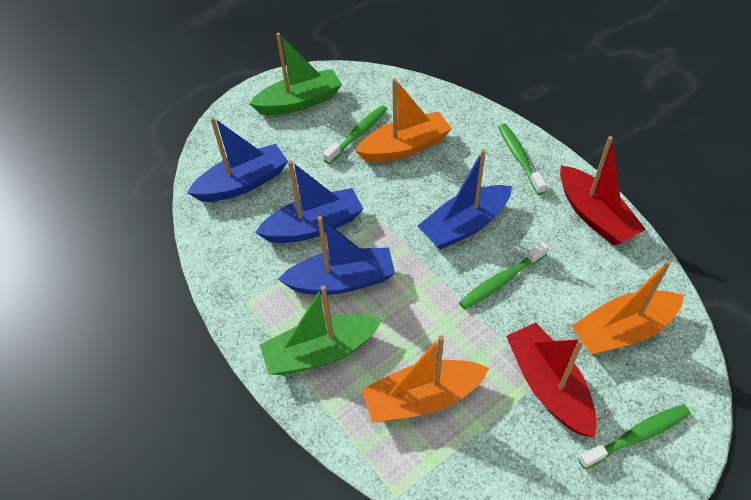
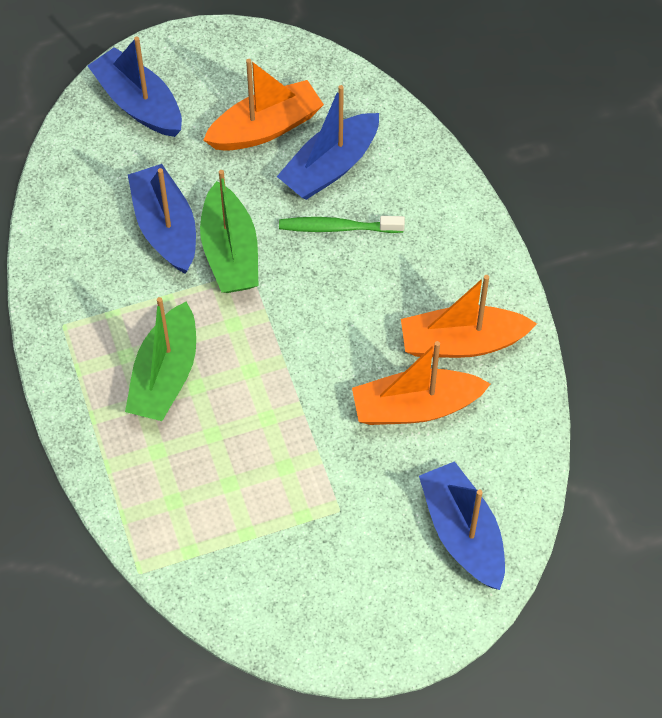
green toothbrush: [323,105,387,164] [459,242,549,310] [498,124,547,195] [578,404,691,469] = 4 -> [279,216,405,233] = 1
red boat: [506,323,597,437] [560,136,646,245] = 2 -> none = 0

